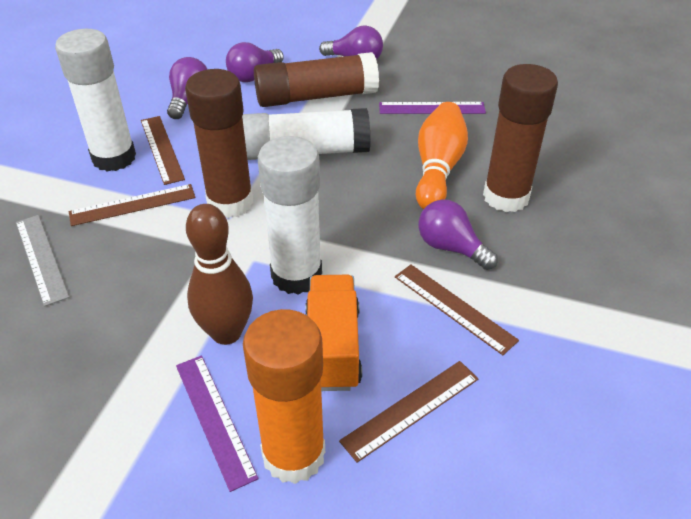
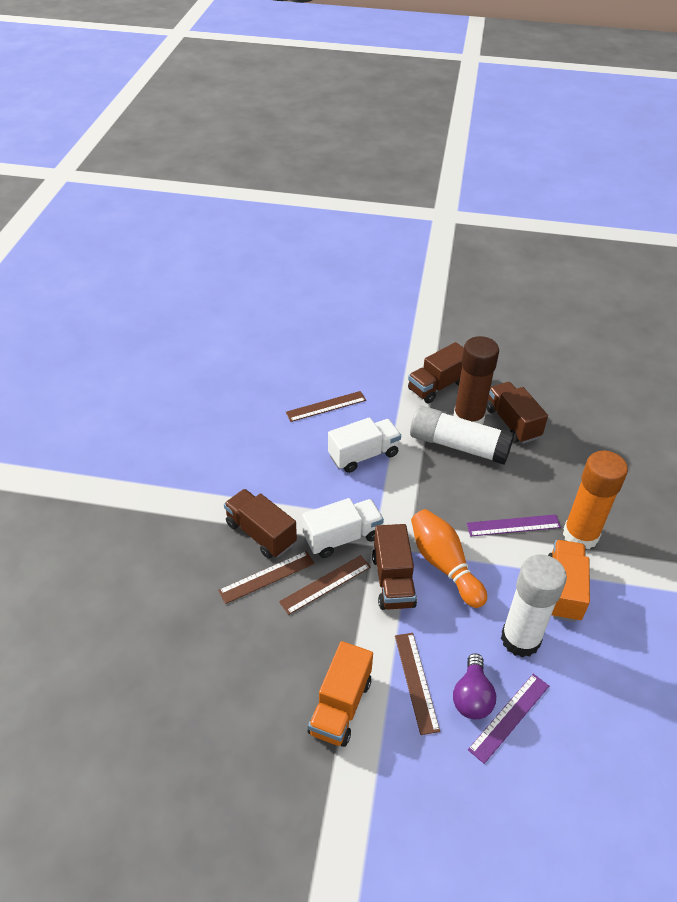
brown bowling pin: [186,204,253,345] = 1 -> none = 0
brown glue stick: [185,69,253,218] [254,52,379,107] [483,64,558,212] = 3 -> [453,336,499,424] = 1
brown truck: none = 0 -> [224,489,297,559] [372,524,417,610] [408,342,464,403] [486,382,548,444] = 4
grey ruler: [16,215,69,307] = 1 -> none = 0
orange truck: [306,275,362,391] = 1 -> [308,641,373,747] [548,540,590,622] = 2
purple light bulb: [167,57,208,119] [226,42,284,82] [319,26,383,60] [418,199,498,270] = 4 -> [453,653,496,719] = 1
white glue stick: [55,29,136,172] [242,108,371,160] [258,136,322,295] = 3 -> [410,406,514,465] [501,554,567,657] = 2
white truck: none = 0 -> [302,498,384,558] [328,417,401,473] = 2

